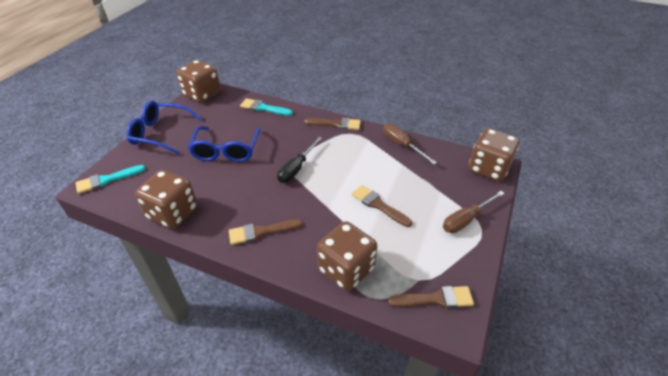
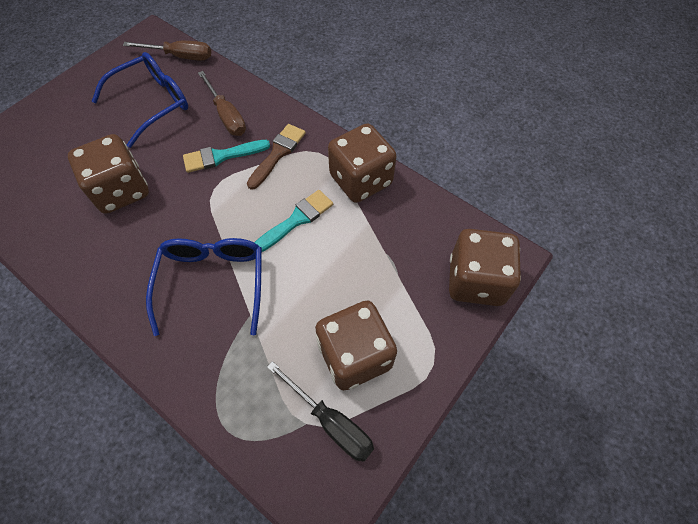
brown brush: [229,219,302,245] [304,118,361,130] [352,185,413,227] [388,286,474,308] = 4 -> [247,124,306,190] = 1

